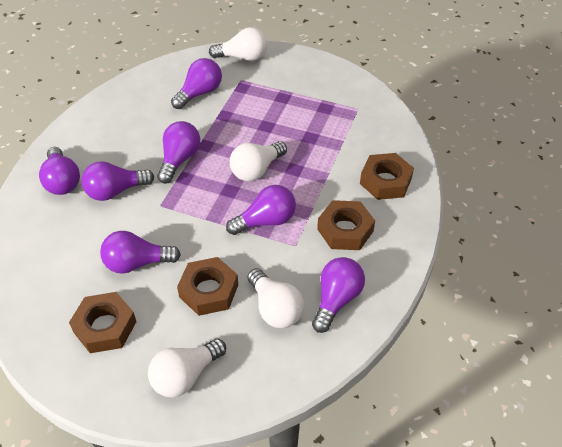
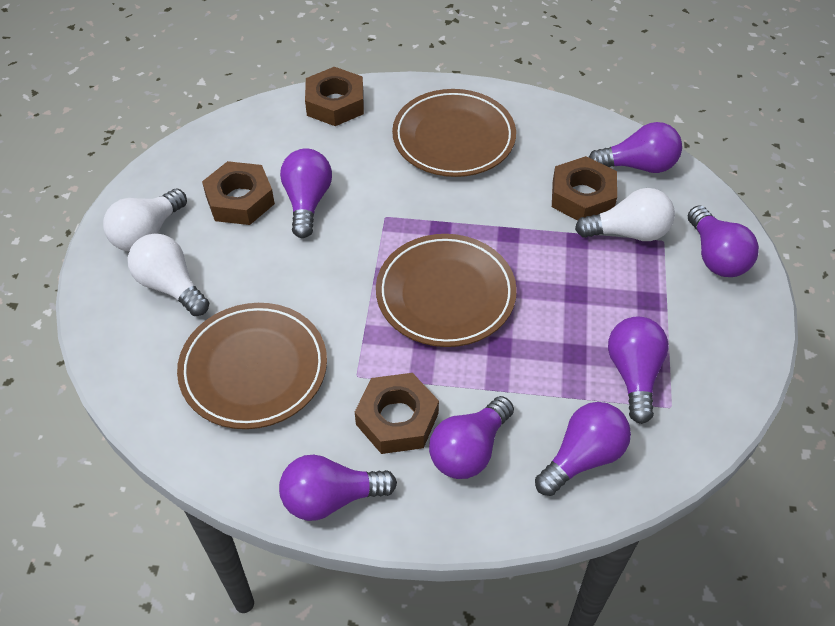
brown plate: none = 0 -> [177,303,327,429] [376,234,517,347] [392,89,516,177] = 3
white light bulb: [148,339,226,398] [209,27,267,61] [230,141,287,181] [248,268,304,328] = 4 -> [103,188,187,251] [128,233,209,316] [575,188,675,241] = 3

